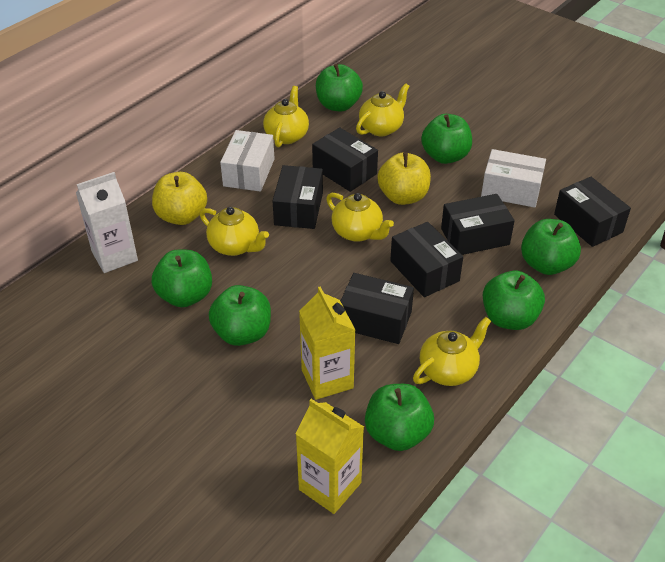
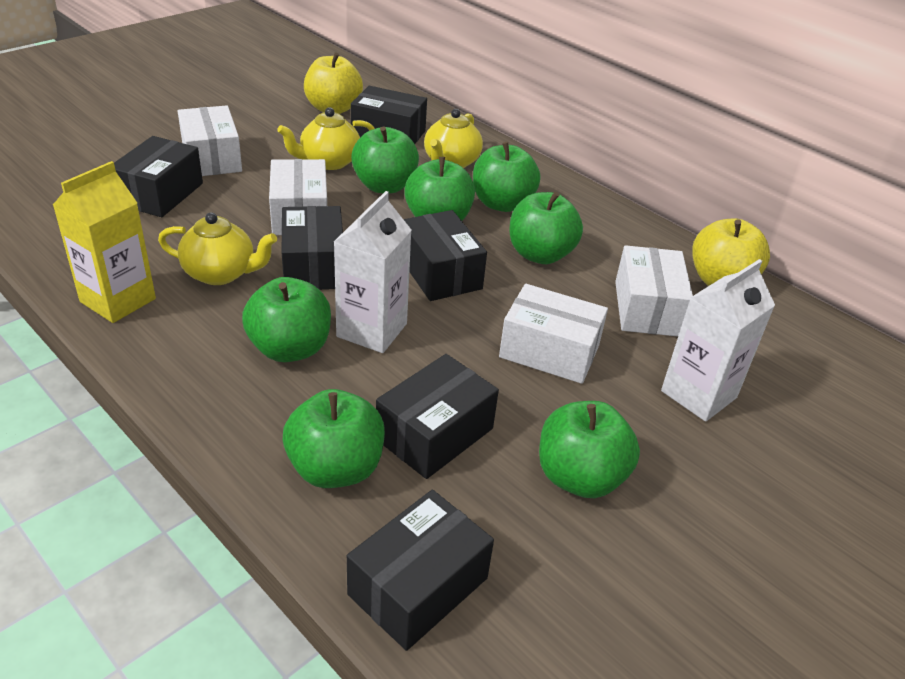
white box: [220,130,275,192] [481,149,546,208] = 2 -> [178,105,242,176] [269,159,327,235] [499,284,608,384] [615,245,693,336] = 4
white carton: [76,172,138,273] = 1 -> [334,191,412,353] [661,259,775,422] = 2
yellow carton: [296,399,364,514] [299,287,355,400] = 2 -> [53,161,156,323] = 1
yellow teapot: [200,207,269,256] [263,86,309,147] [326,193,394,242] [356,83,410,136] [413,317,491,386] = 5 -> [158,212,277,285] [277,107,375,170] [424,109,483,168] = 3

